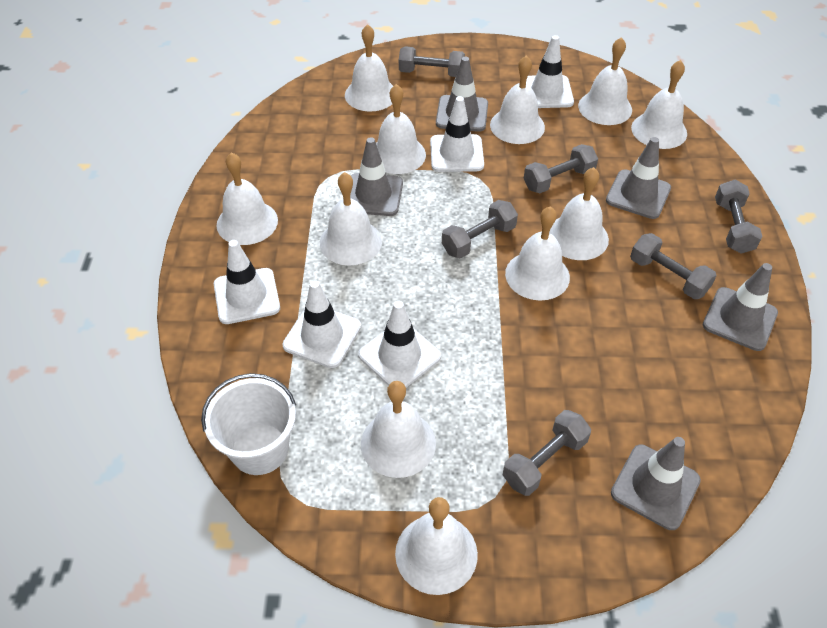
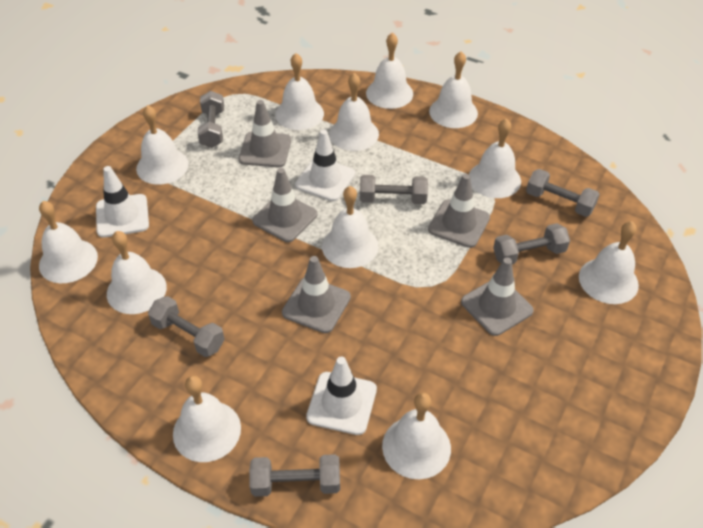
white bell: [217,153,278,245] [320,172,382,265] [345,24,393,111] [361,381,436,478] [376,84,426,174] [395,497,478,595] [490,55,545,144] [505,206,570,301] [549,167,609,260] [578,37,632,125] [631,60,687,149] = 11 -> [39,201,98,283] [107,231,167,314] [136,105,189,185] [173,376,241,462] [275,53,324,130] [322,186,379,268] [329,73,379,151] [366,33,413,109] [382,393,451,479] [429,51,478,128] [469,118,521,198] [579,221,639,304] = 12
white bucket: [201,373,296,475] = 1 -> none = 0
white traffic cone: [214,240,280,324] [282,280,361,368] [358,301,441,388] [430,96,484,172] [526,35,574,108] = 5 -> [96,166,149,238] [295,130,355,201] [306,357,377,435] = 3

